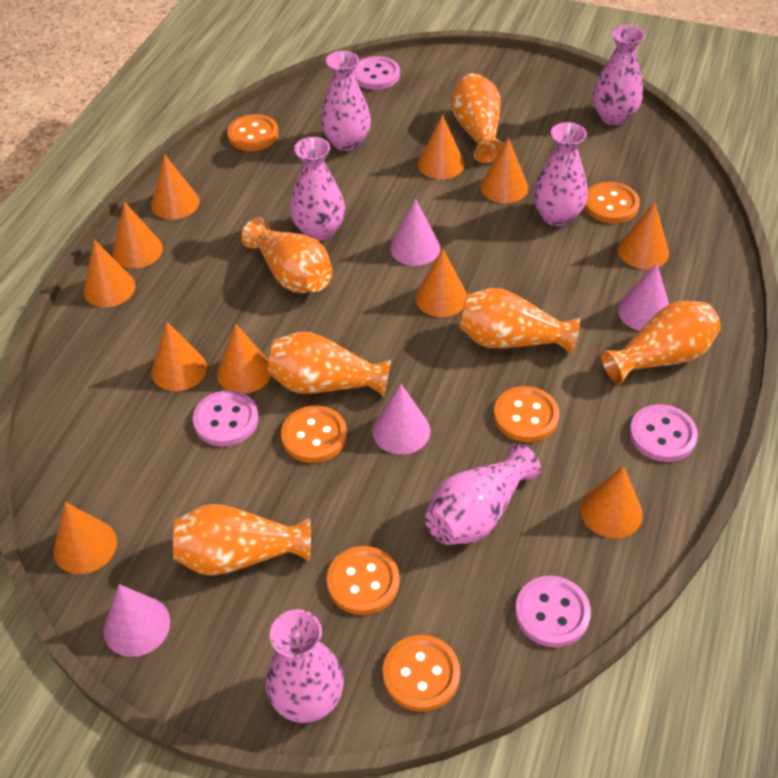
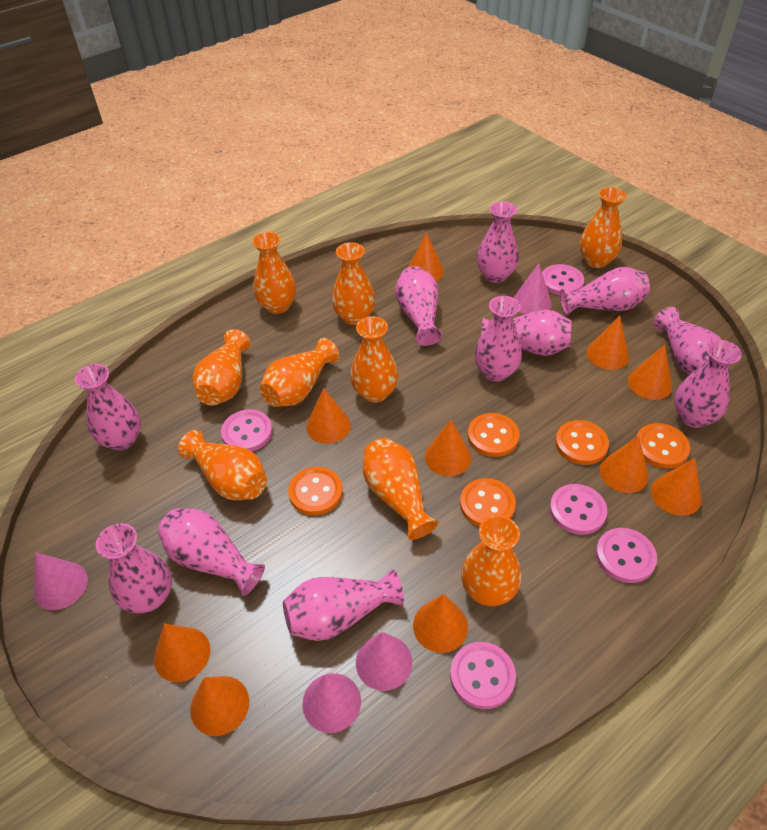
orange button: [227,114,279,151] [281,405,347,463] [327,546,400,615] [383,635,460,712] [494,386,559,442] [585,182,640,223] = 6 -> [288,467,343,515] [460,478,516,527] [468,413,520,457] [555,420,609,465] [636,423,690,468] = 5
orange cone: [53,502,117,574] [83,240,136,307] [112,202,163,268] [151,154,199,220] [151,322,207,391] [217,324,271,394] [415,249,467,317] [418,115,464,179] [480,138,528,203] [580,466,643,538] [618,202,669,269] = 11 -> [154,624,210,682] [190,676,249,736] [306,388,351,444] [409,232,444,281] [413,594,468,653] [425,420,471,476] [587,315,629,370] [600,435,648,493] [628,344,672,400] [651,458,702,516] = 10
orange vase: [173,504,311,576] [241,217,333,293] [268,332,391,397] [451,73,504,163] [459,288,580,354] [601,301,721,385] = 6 -> [178,430,267,500] [192,329,251,406] [252,232,296,314] [260,338,339,407] [332,242,375,325] [350,316,398,403] [363,438,439,540] [461,515,522,606] [579,187,626,268] = 9
pink button: [193,390,259,446] [353,56,400,90] [515,576,591,648] [629,404,698,462] = 4 -> [221,409,273,451] [450,642,516,709] [542,264,584,295] [550,484,607,535] [596,528,657,583] = 5
pink vase: [266,609,344,723] [290,137,345,241] [320,51,371,151] [425,443,541,545] [533,122,588,226] [593,25,645,125] = 6 -> [75,364,141,451] [96,523,172,613] [158,508,265,596] [283,569,404,641] [395,266,443,346] [474,296,522,382] [477,201,519,283] [481,310,572,356] [560,267,650,315] [653,307,721,375] [674,340,742,428] = 11

